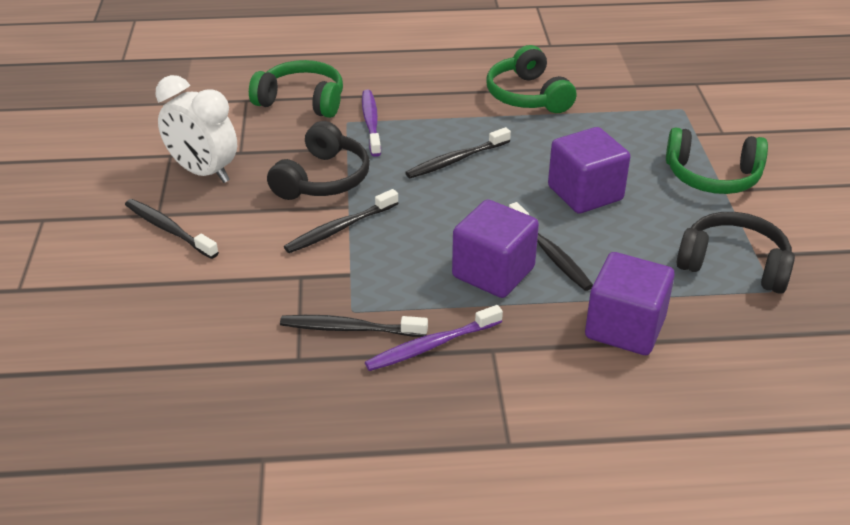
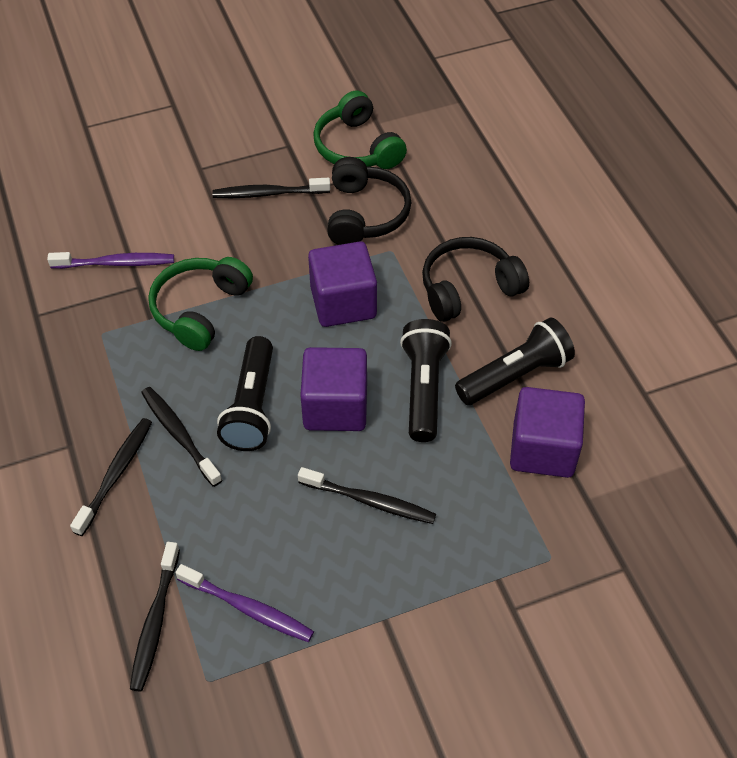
black flashlight: none = 0 -> [217,336,273,451] [400,319,452,442] [455,317,575,405] = 3
green headphones: [249,60,343,118] [487,45,576,113] [666,127,768,194] = 3 -> [148,257,253,351] [313,91,407,169] = 2
white clock: [156,75,237,183] = 1 -> none = 0

